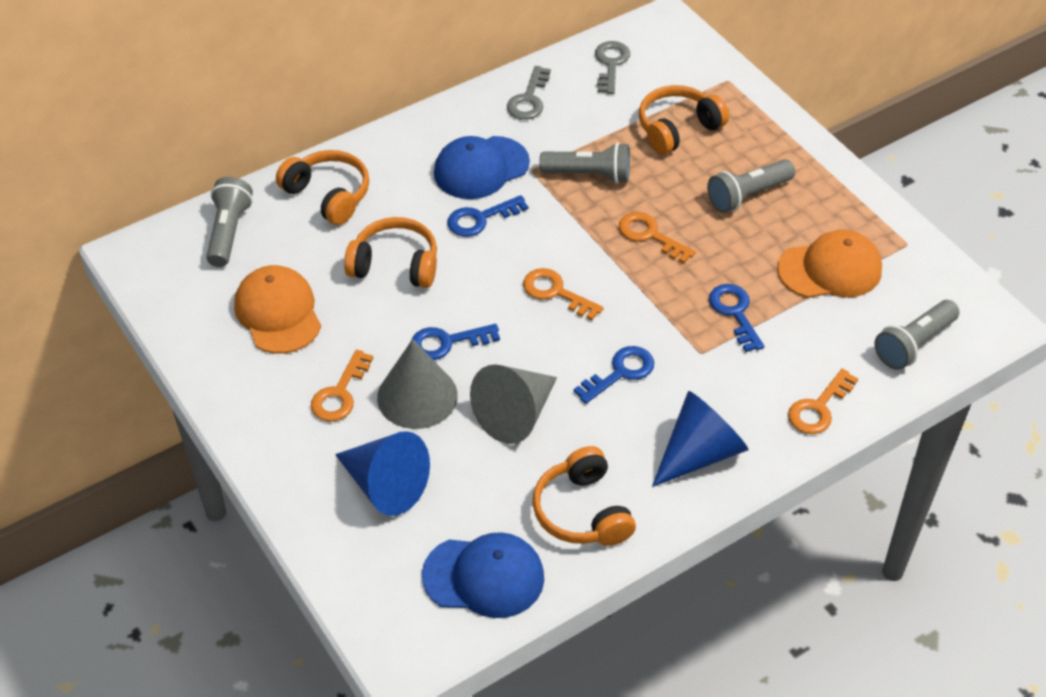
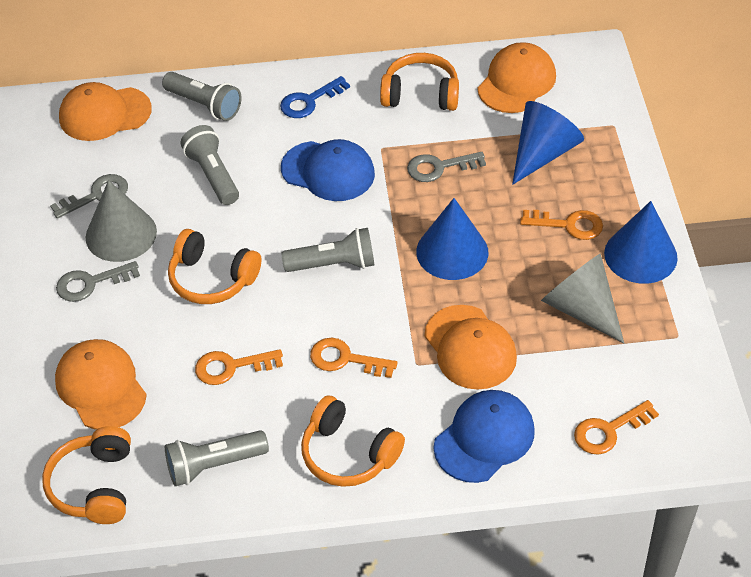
blue cone: [335,431,430,516] [652,391,748,487] = 2 -> [416,198,488,280] [512,101,584,185] [604,201,678,284] = 3
blue key: [412,324,500,360] [447,195,528,237] [574,346,654,404] [709,284,764,352] = 4 -> [280,76,350,118] = 1
grey key: [507,66,551,120] [595,41,630,94] = 2 -> [50,174,128,219] [56,261,140,302] [407,152,486,182] = 3
orange cap: [234,265,321,354] [777,230,882,298] = 2 -> [55,339,147,430] [59,82,152,141] [424,305,517,390] [478,42,556,113] = 4

